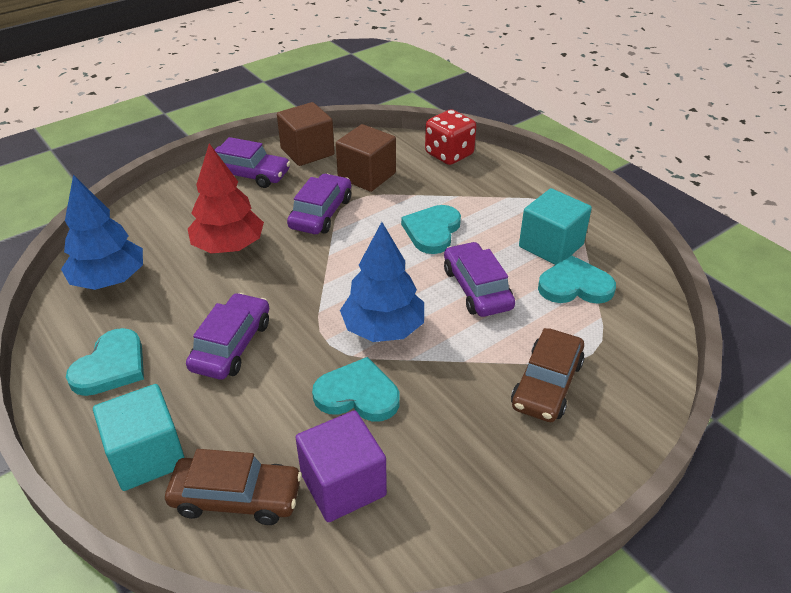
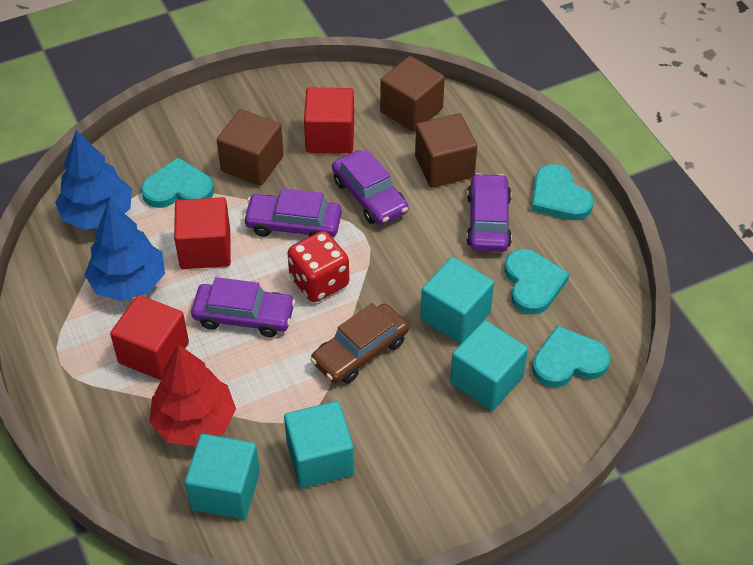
brown car: [165,449,302,525] [511,328,584,422] = 2 -> [311,303,409,384] = 1
brown cube: [277,102,335,166] [336,124,396,192] = 2 -> [217,109,284,186] [380,56,445,132] [415,113,477,188] = 3
purple cube: [295,410,387,522] = 1 -> none = 0
red cube: none = 0 -> [110,295,189,380] [174,197,231,269] [304,88,354,153] = 3
turquoise cube: [93,384,185,491] [519,188,592,265] = 2 -> [185,434,260,520] [284,401,354,488] [420,257,494,344] [450,320,528,411] = 4

